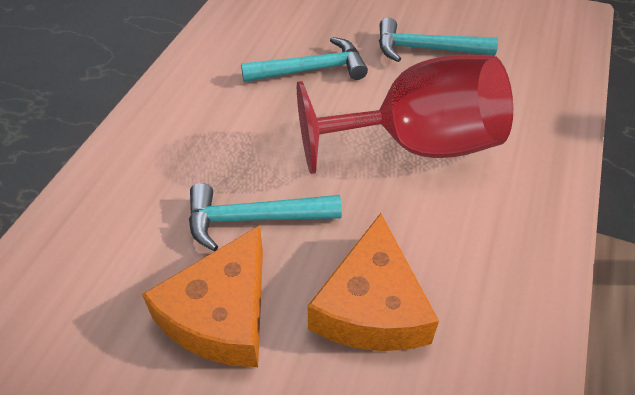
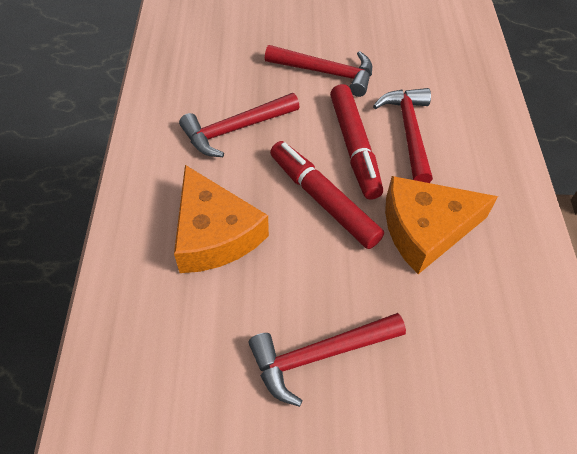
red goblet: [297,55,513,174] = 1 -> none = 0
red hammer: none = 0 -> [179,93,300,157] [248,313,406,407] [265,45,372,97] [373,88,433,183] = 4
red marker: none = 0 -> [270,141,384,249] [330,84,383,200] = 2
turquoise hammer: [189,183,342,251] [241,37,368,82] [379,17,498,62] = 3 -> none = 0

